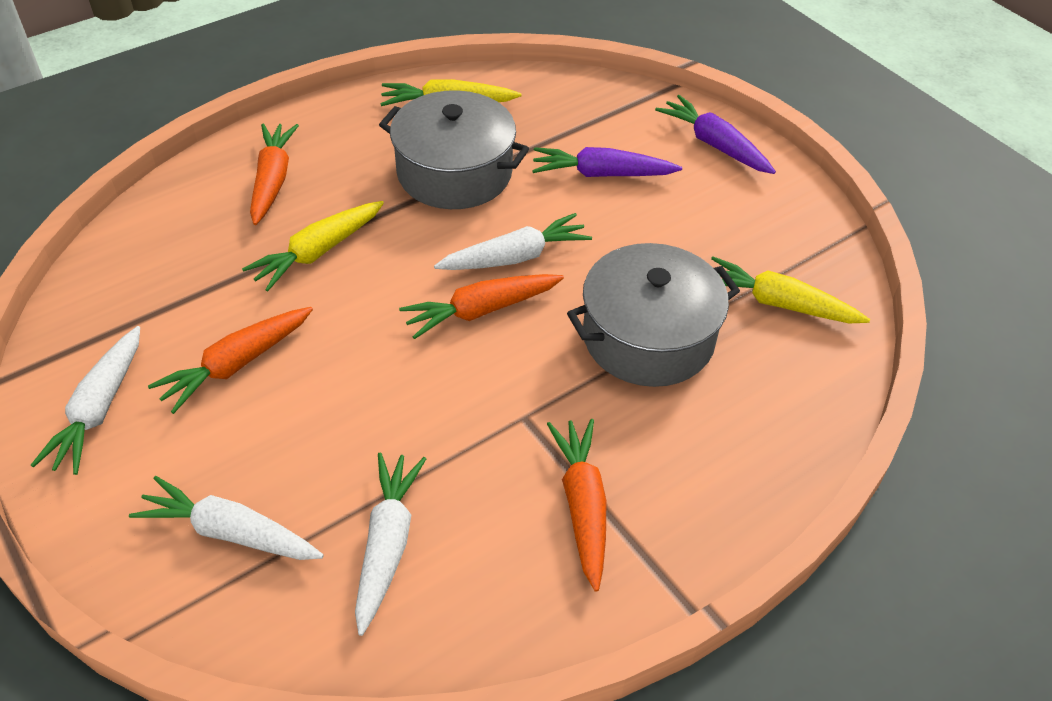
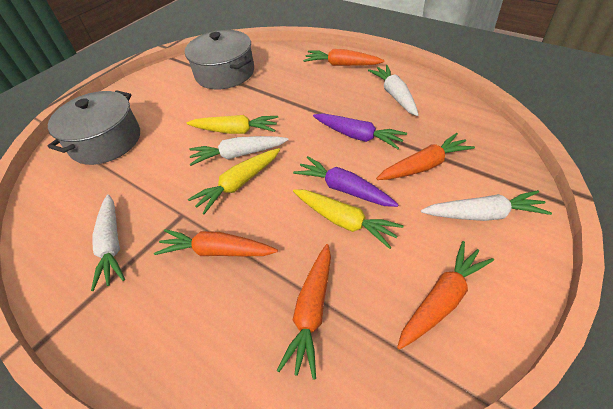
orange carrot: [148,307,313,414] [250,124,299,225] [399,274,564,339] [547,419,606,592] = 4 -> [154,229,278,256] [277,244,331,380] [303,49,385,66] [376,133,475,180] [397,241,494,350] = 5

